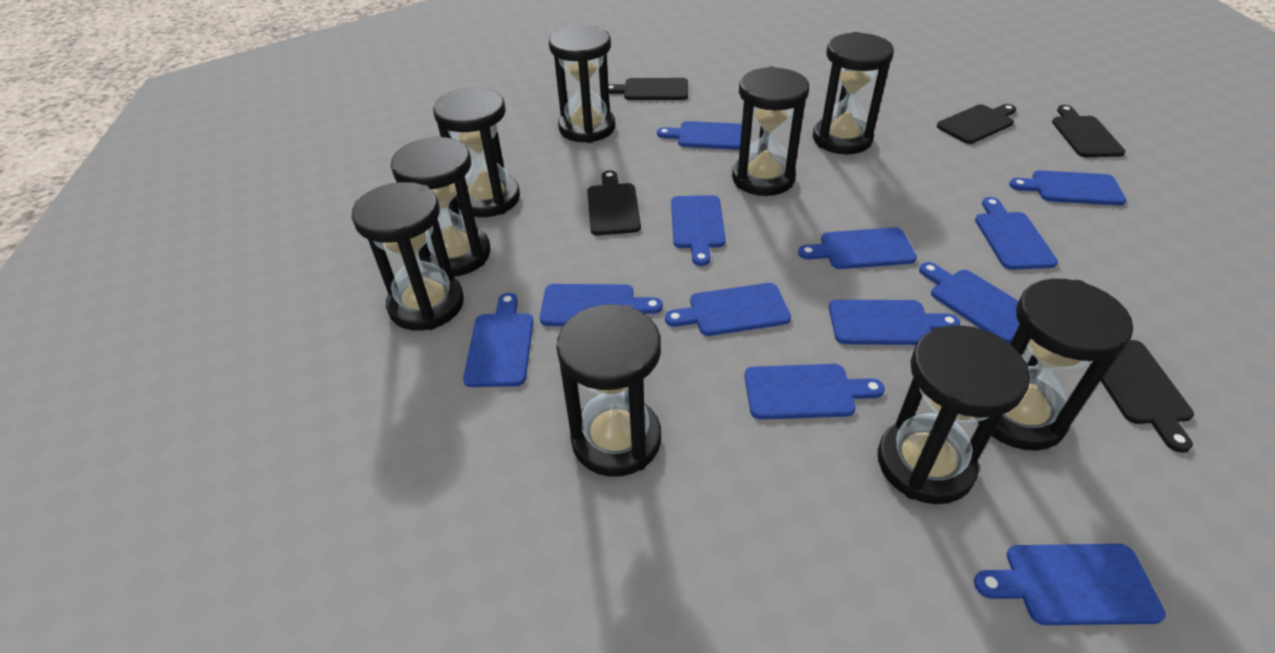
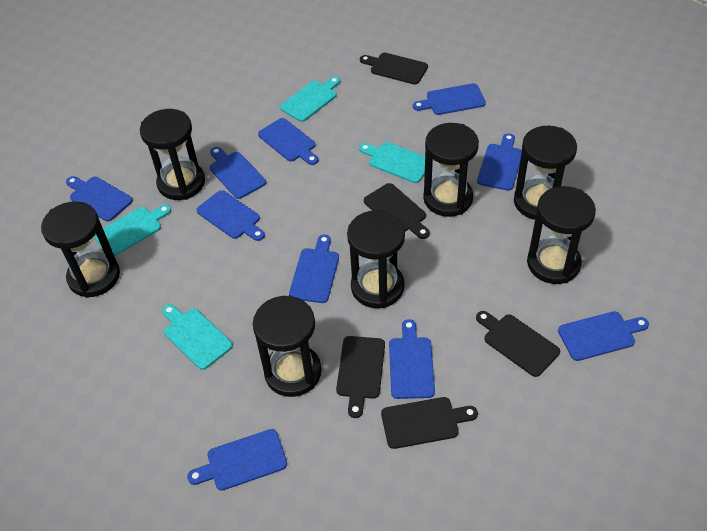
black hourglass: [351,182,464,331] [391,136,490,277] [433,87,520,217] [549,25,615,143] [556,304,661,477] [732,66,809,196] [813,32,894,154] [878,325,1030,504] [978,279,1133,451] = 9 -> [41,201,120,298] [140,109,205,200] [253,295,322,397] [347,210,405,308] [423,123,479,217] [514,126,577,220] [527,186,596,284] = 7
blue cutting board: [463,293,534,387] [540,284,663,326] [657,121,742,150] [665,283,791,336] [671,195,726,266] [744,364,885,420] [798,227,917,269] [829,300,960,345] [919,262,1019,343] [974,544,1166,625] [975,197,1058,270] [1009,170,1126,206] = 12 -> [66,176,133,222] [187,429,287,491] [196,190,265,241] [210,147,266,199] [258,118,318,165] [289,235,339,303] [389,319,435,399] [413,83,486,115] [477,133,522,191] [558,311,649,361] = 10
turquoise cutting board: none = 0 -> [95,204,171,256] [162,304,233,370] [280,76,340,122] [359,142,425,183] = 4

